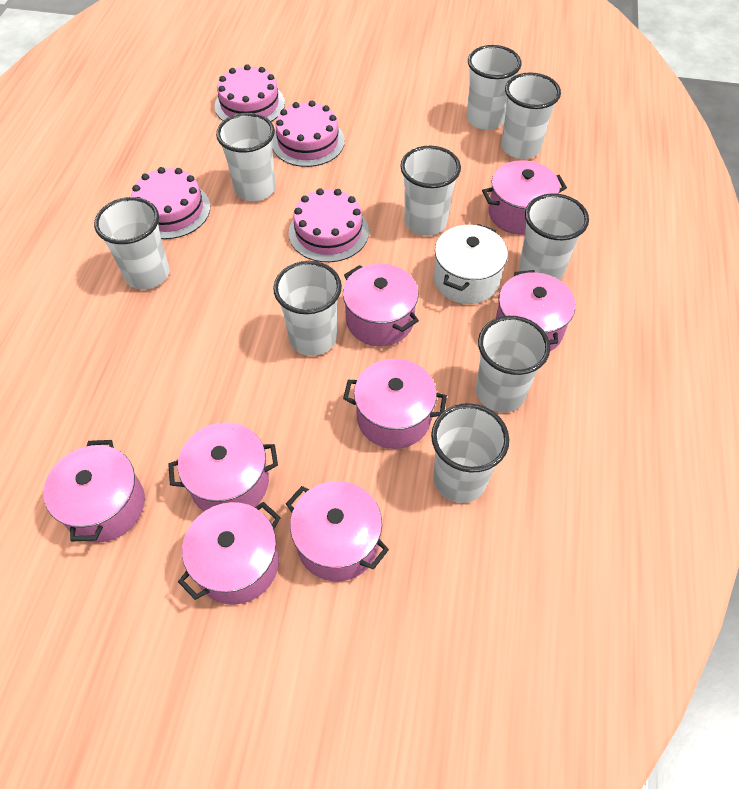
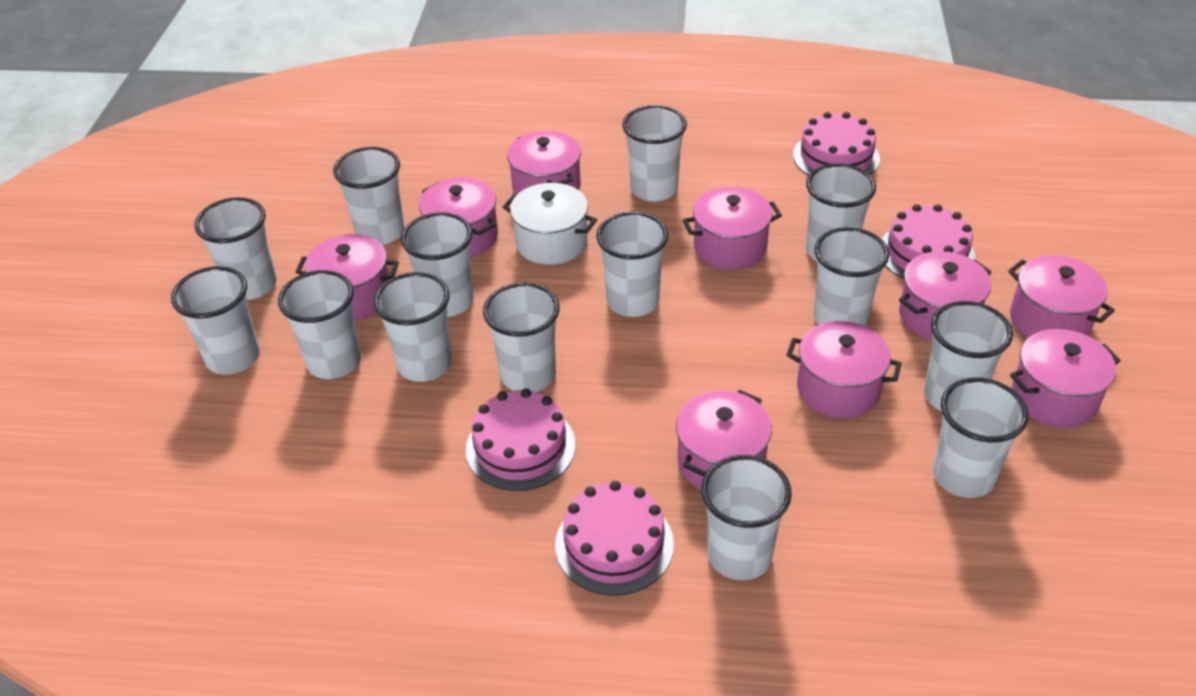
pink pot: [43,440,145,543] [168,422,278,511] [178,502,281,605] [286,481,389,581] [343,264,419,346] [343,359,447,449] [482,160,567,235] [495,270,575,351] = 8 -> [296,234,399,320] [419,177,498,257] [507,131,581,195] [676,390,772,490] [683,187,782,270] [786,321,902,418] [899,251,992,340] [1008,255,1115,338] [1010,329,1121,428] = 9
white cup: [94,197,170,289] [216,113,276,201] [273,261,342,356] [400,146,461,236] [431,403,509,503] [467,45,521,130] [476,316,550,413] [501,72,561,159] [519,193,589,280] = 9 -> [171,266,260,375] [194,197,277,300] [278,270,361,379] [333,147,404,245] [374,272,452,382] [401,212,474,317] [483,282,560,392] [596,211,668,317] [622,105,687,202] [701,455,792,580] [806,163,876,261] [814,227,889,326] [924,301,1013,411] [933,378,1028,498] = 14

